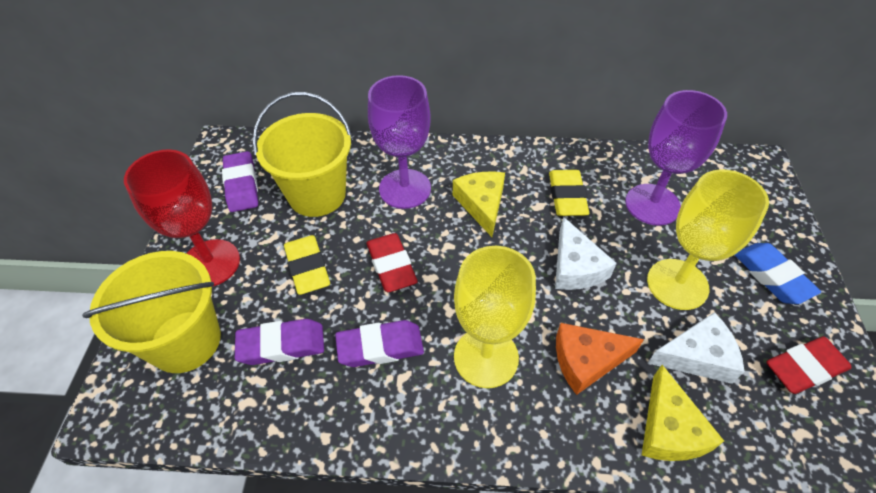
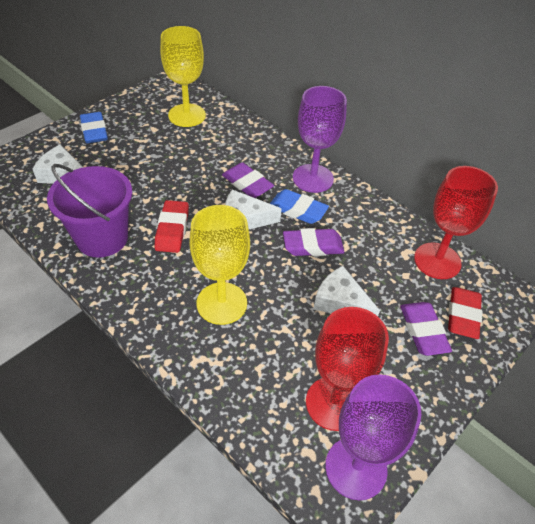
blue eraser: [735,243,821,304] = 1 -> [80,112,108,143] [270,189,329,224] = 2
orange cheese: [556,323,644,395] = 1 -> none = 0
purple bucket: none = 0 -> [47,164,132,258] = 1
red goblet: [124,149,240,286] = 1 -> [306,307,389,431] [414,166,498,279] = 2
white cheese: [555,217,617,290] [647,312,745,384] = 2 -> [33,145,83,184] [225,190,282,229] [313,266,380,316] = 3
yellow bucket: [82,251,221,373] [253,92,352,217] = 2 -> none = 0
yellow cheese: [453,172,505,237] [642,365,724,461] = 2 -> none = 0
yellow eraser: [284,235,330,295] [549,170,589,216] = 2 -> none = 0

